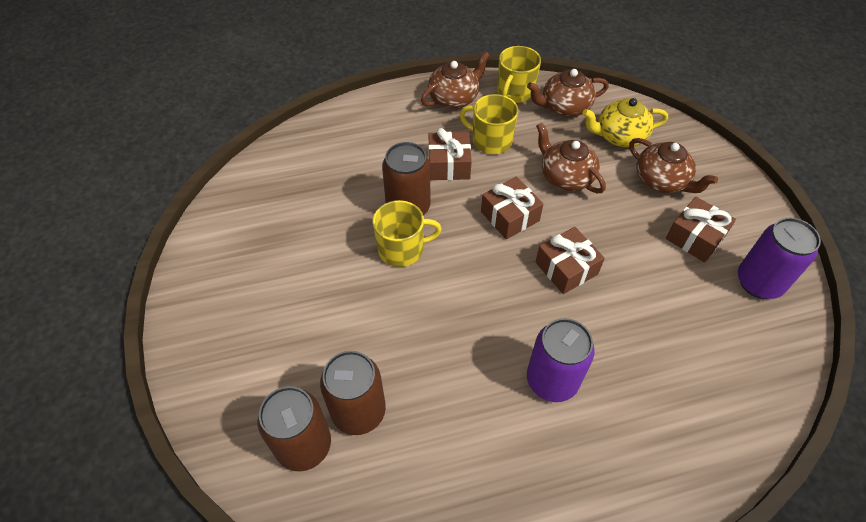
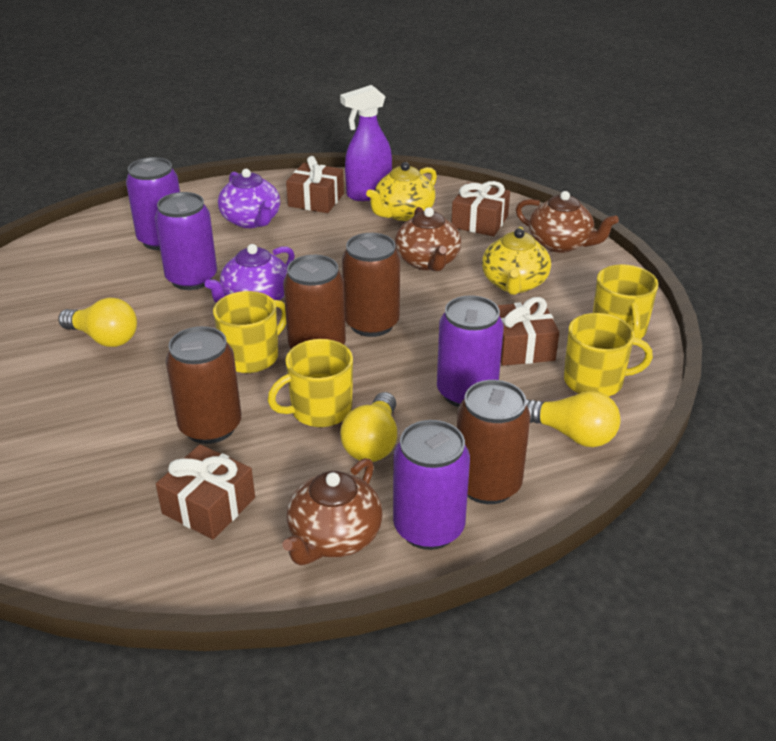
brown can: [258,386,331,471] [320,351,386,435] [382,142,430,215] = 3 -> [166,326,241,444] [283,255,346,349] [342,233,400,337] [457,380,531,504] = 4
brown teapot: [421,51,490,109] [527,69,609,117] [536,123,606,193] [629,138,718,193] = 4 -> [283,458,383,565] [395,207,461,271] [516,191,619,253] = 3
purple can: [527,318,594,402] [738,218,821,299] = 2 -> [126,157,180,250] [155,192,217,290] [393,420,470,550] [437,295,504,407] = 4
purple spray bottle: none = 0 -> [340,85,392,201] = 1
purple teapot: none = 0 -> [205,244,295,303] [218,169,280,228] = 2
yellow light bulb: none = 0 -> [58,298,137,347] [340,392,397,462] [526,391,621,447] = 3
yellow mug: [373,200,442,267] [460,94,518,154] [497,46,541,103] = 3 -> [213,291,286,373] [268,339,353,427] [564,313,653,396] [593,264,658,339] = 4
yellow teapot: [582,98,668,147] = 1 -> [366,162,437,221] [482,227,551,295] = 2

